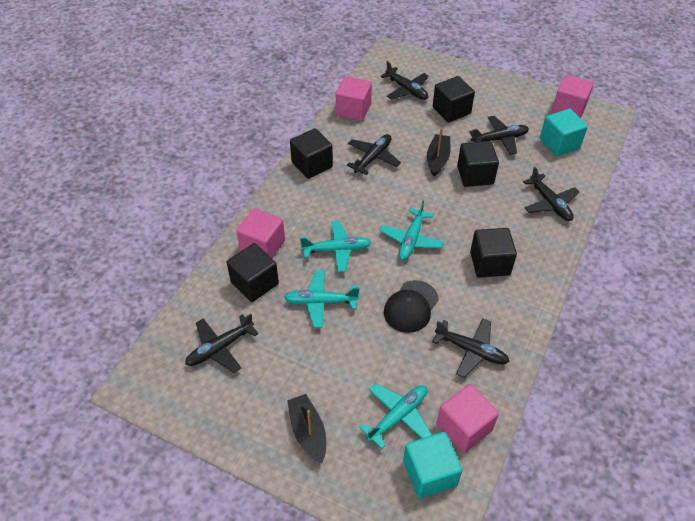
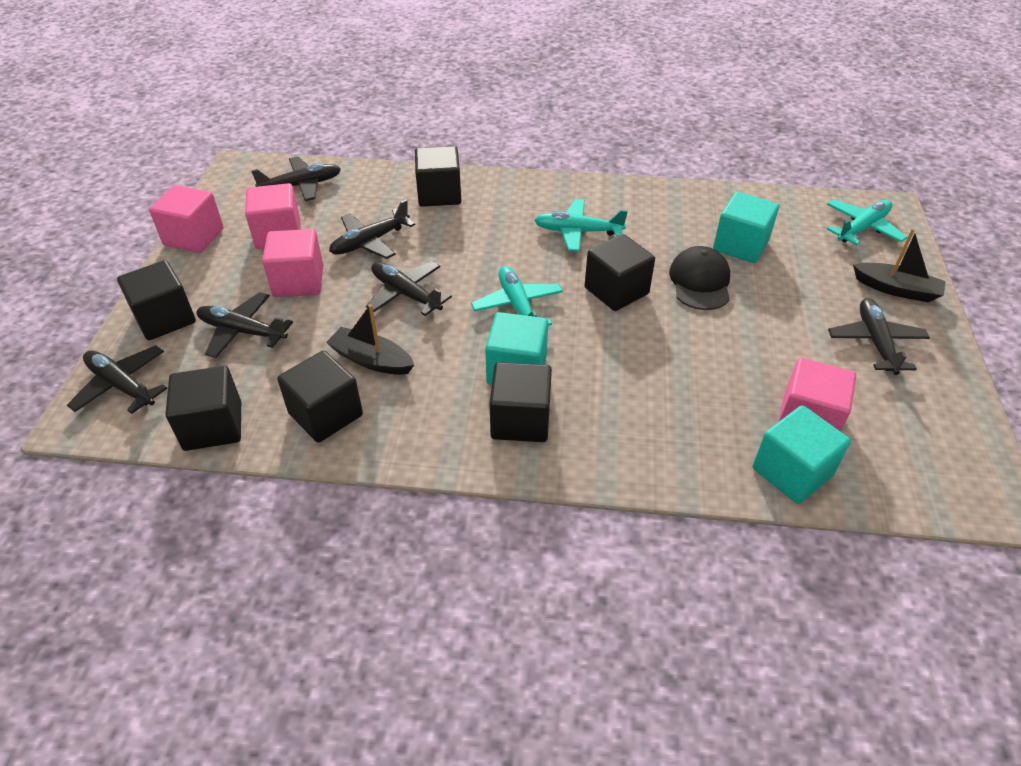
black cube: [227,243,279,302] [290,128,333,179] [433,76,475,123] [457,141,499,187] [470,228,517,278] = 5 -> [117,260,196,340] [165,366,241,451] [277,350,363,443] [415,146,461,207] [490,362,552,442] [585,234,655,311] = 6
turquoise cube: [403,432,463,499] [540,108,588,156] = 2 -> [485,312,548,385] [713,192,779,263] [753,405,851,504] = 3
turquoise plane: [284,270,359,328] [300,221,371,272] [359,384,432,449] [380,200,444,260] = 4 -> [471,266,563,326] [534,199,628,252] [827,199,907,245] = 3

